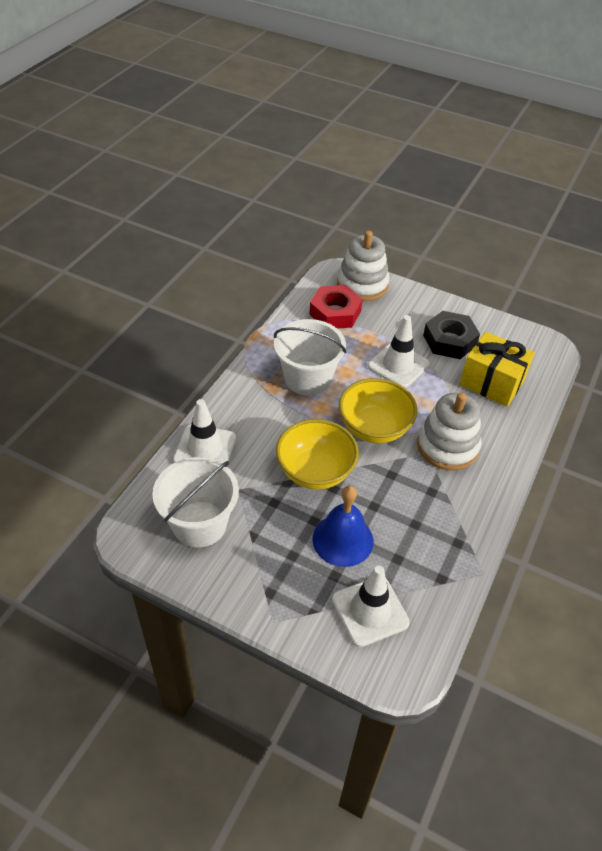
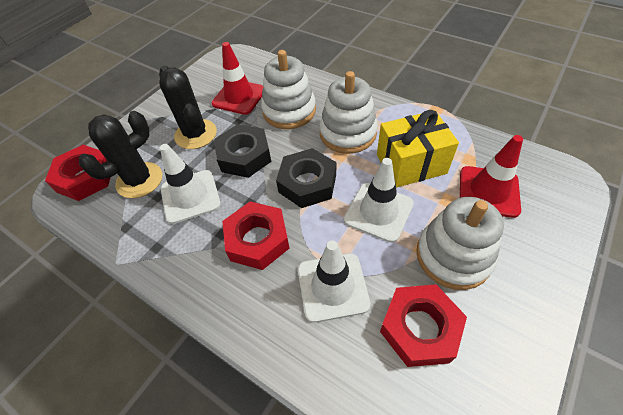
black cactus: none = 0 -> [79,111,162,198] [159,66,217,149] = 2
black nut: [423,311,480,359] = 1 -> [214,124,271,178] [276,148,336,208] = 2
blue bell: [312,485,373,567] = 1 -> none = 0
red nut: [309,285,363,329] = 1 -> [45,145,110,201] [222,202,289,270] [380,284,467,367] = 3
red traffic cone: none = 0 -> [212,42,263,115] [460,135,523,218] = 2
white bucket: [152,457,239,547] [274,319,346,396] = 2 -> none = 0
white stacking toy: [337,231,390,301] [417,393,482,471] = 2 -> [261,50,316,129] [319,71,378,154] [416,197,504,290] = 3
yellow bowl: [276,419,359,490] [339,378,418,443] = 2 -> none = 0

